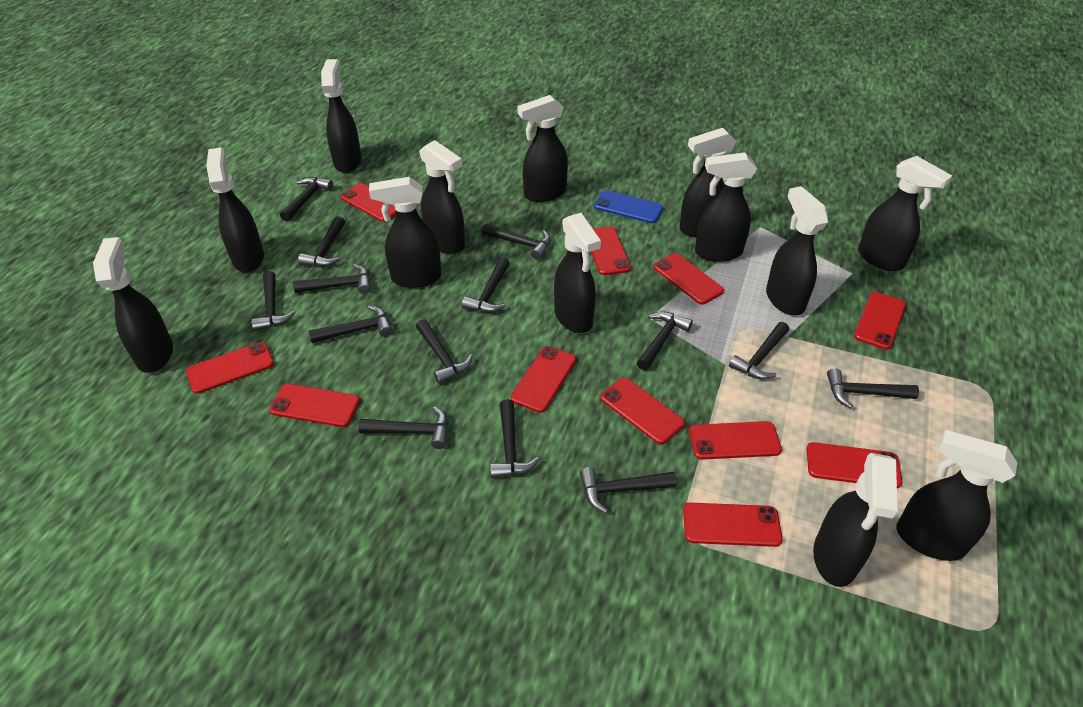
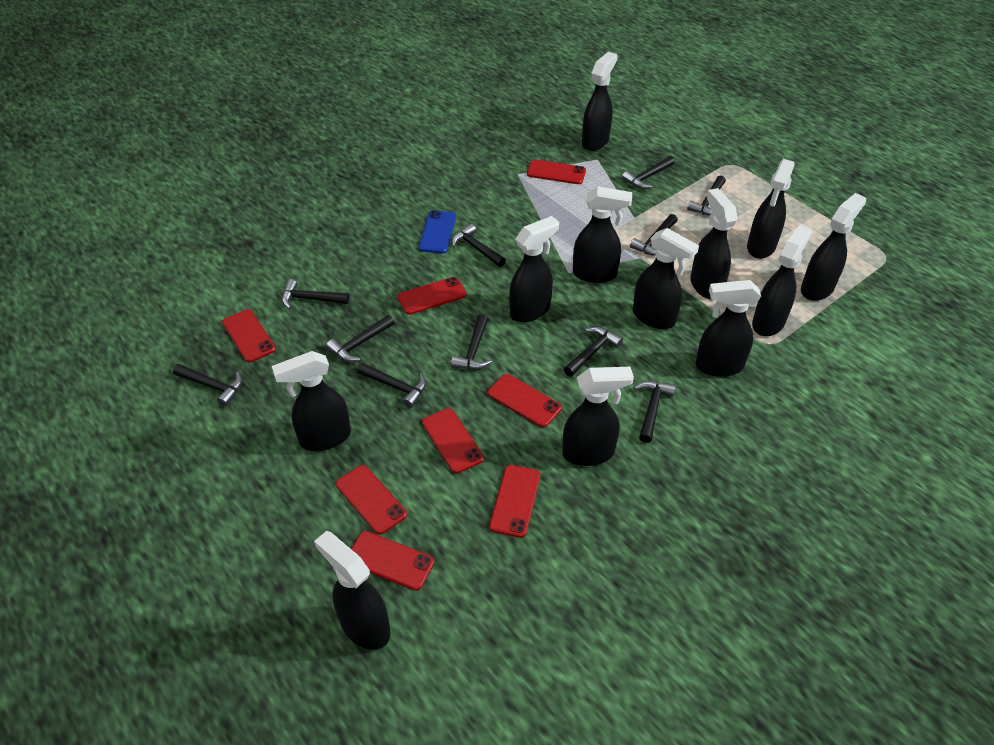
black hammer: [251,271,296,331] [280,177,333,222] [293,264,371,294] [298,216,345,267] [309,305,392,343] [359,406,448,449] [416,319,473,384] [462,258,510,313] [482,224,551,260] [490,399,539,478] [580,467,677,513] [637,311,693,370] [729,322,789,380] [827,368,919,408] = 14 -> [173,364,242,406] [282,279,349,309] [326,315,394,362] [357,363,426,408] [451,224,506,267] [451,314,492,370] [564,327,623,377] [622,156,675,189] [630,214,678,256] [634,381,676,443] [687,175,726,216] = 11
black spray bottle: [93,237,173,373] [206,147,264,272] [321,59,362,173] [369,177,441,288] [419,140,465,254] [517,95,568,202] [554,213,601,333] [680,128,736,237] [695,152,757,262] [766,186,828,316] [813,453,897,587] [858,156,952,271] [896,430,1017,561] = 13 -> [272,351,351,451] [314,531,390,650] [509,216,559,322] [562,367,634,466] [573,186,632,283] [582,52,618,151] [633,228,699,329] [690,188,738,300] [696,280,761,377] [747,159,795,259] [752,225,812,336] [801,193,866,301] = 12
red phone: [186,342,274,394] [269,384,360,427] [341,183,396,222] [511,346,576,413] [591,226,631,275] [600,378,685,444] [654,253,724,305] [683,503,783,547] [689,421,782,460] [807,442,902,488] [854,292,906,350] = 11 -> [222,309,276,362] [336,465,407,535] [351,531,434,591] [398,277,467,315] [422,408,484,473] [488,374,562,427] [489,465,540,538] [527,160,586,184] = 8

